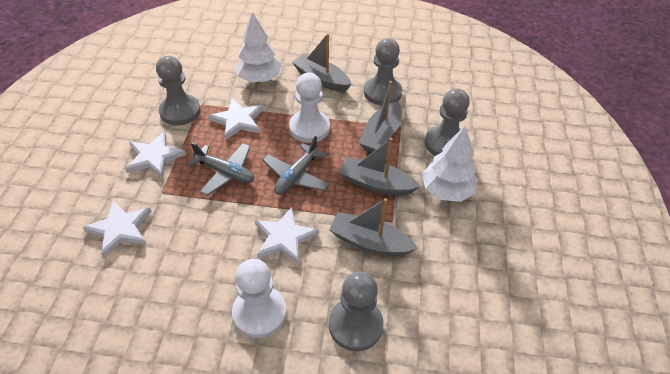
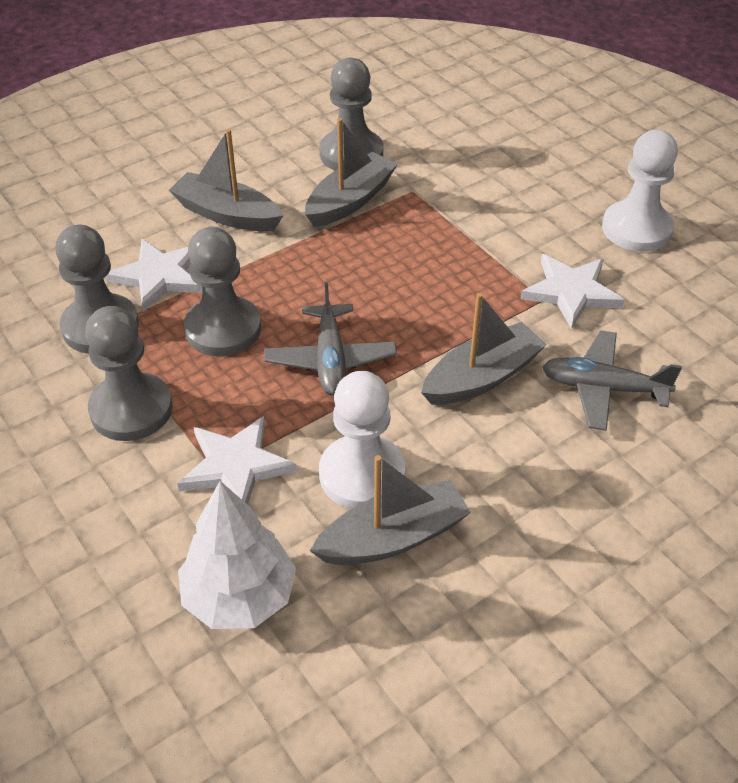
white star: [83,200,152,258] [125,132,186,178] [208,98,263,140] [255,207,319,265] = 4 -> [106,239,203,312] [177,416,297,504] [520,254,625,329] = 3
white tree: [235,12,281,82] [422,126,478,202] = 2 -> [178,481,296,629] = 1

